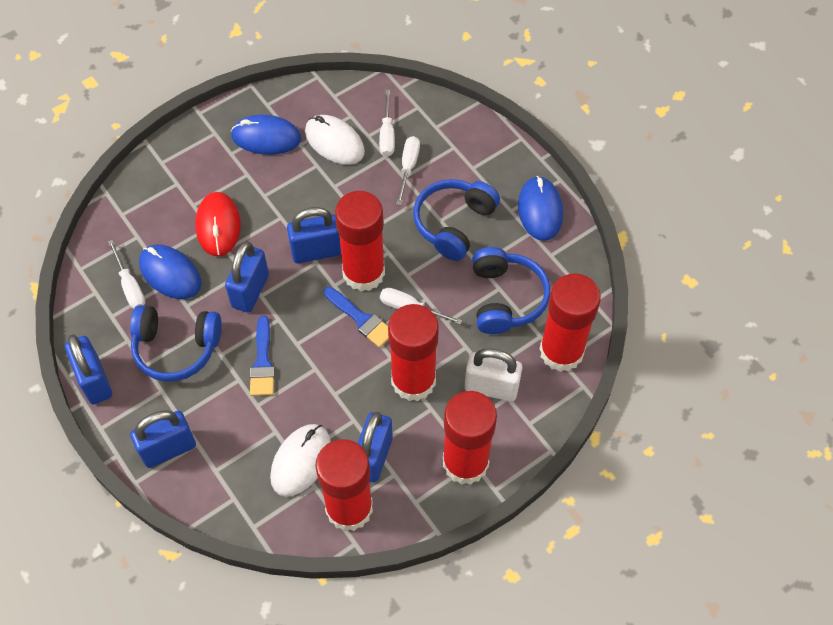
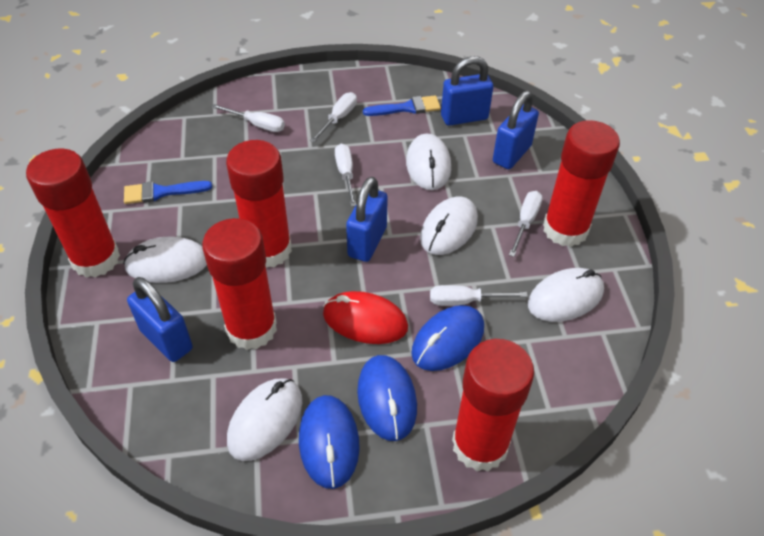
blue headphones: [130,305,222,382] [413,179,500,261] [472,247,551,334] = 3 -> none = 0
blue padlock: [65,334,112,404] [130,410,196,468] [225,242,269,313] [287,207,341,263] [358,412,393,482] = 5 -> [127,277,193,362] [346,177,388,262] [441,56,493,126] [493,91,539,169] = 4
white mouse: [270,424,331,497] [305,115,365,165] = 2 -> [123,237,207,283] [227,378,302,461] [406,134,451,190] [420,197,478,255] [528,268,604,322] = 5
white padlock: [465,348,523,401] = 1 -> none = 0
white screwdriver: [108,240,145,309] [379,90,395,157] [380,288,463,325] [396,136,420,205] = 4 -> [212,104,285,132] [310,92,357,142] [335,144,356,207] [430,285,528,306] [509,191,543,257] = 5

